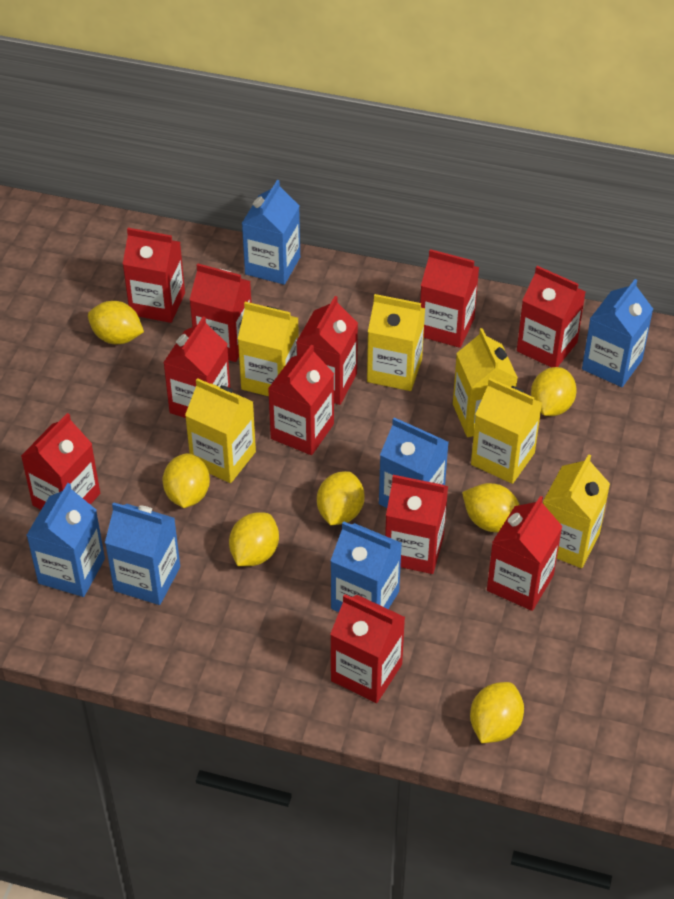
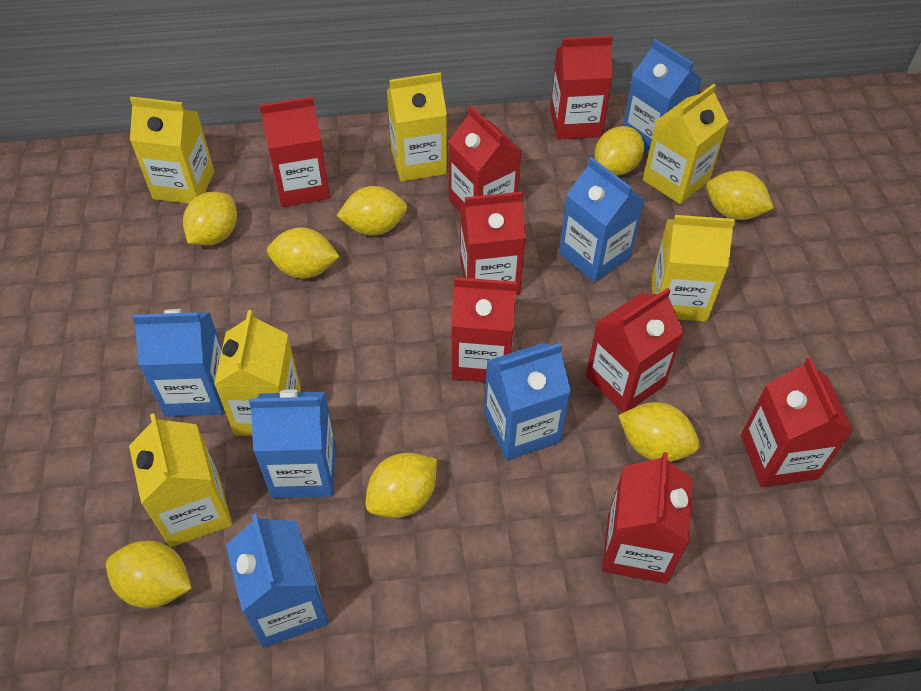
red carton: [21,413,100,510] [123,228,185,323] [163,317,230,418] [190,263,251,362] [268,345,334,455] [296,296,358,405] [330,594,405,703] [385,475,448,574] [420,249,479,348] [487,496,563,611] [517,266,586,367] = 11 -> [259,97,330,207] [448,106,521,213] [451,277,517,382] [460,192,526,295] [550,36,613,140] [586,288,684,413] [602,452,693,584] [741,358,853,487] = 8
yellow lemon: [88,301,144,344] [163,453,210,508] [229,512,279,566] [317,471,364,525] [462,483,519,532] [470,682,524,743] [531,367,577,416] = 7 -> [106,540,192,608] [183,192,237,246] [267,227,340,279] [337,186,407,236] [366,453,437,518] [595,126,644,176] [618,402,700,462] [707,171,774,220] = 8

